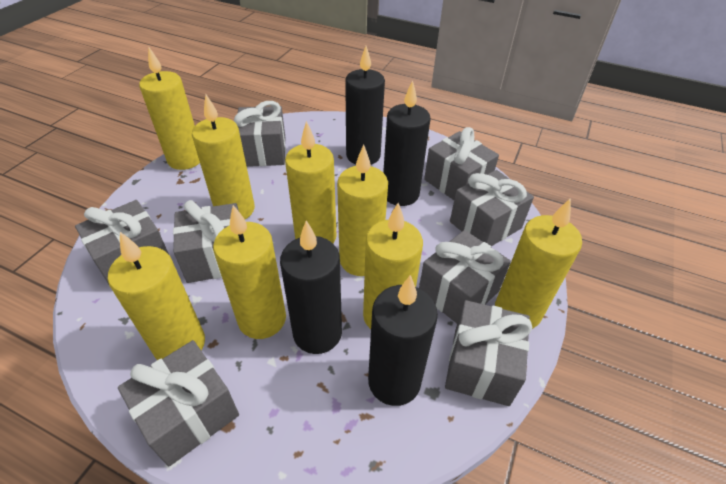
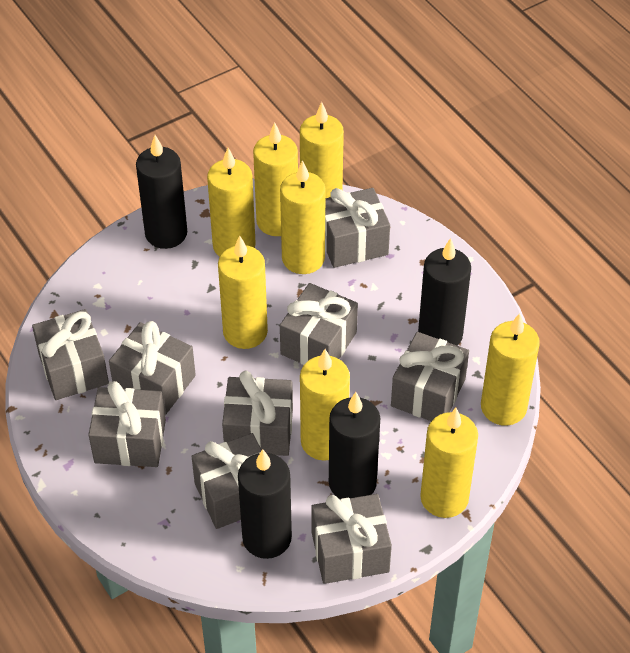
grey gift: [75,200,169,284] [118,340,239,467] [173,200,239,283] [234,101,286,167] [419,230,511,323] [424,127,499,200] [445,300,532,406] [450,170,534,246] = 8 -> [32,309,109,400] [88,381,166,467] [109,321,196,415] [192,433,262,529] [222,371,293,456] [280,283,358,365] [311,494,392,584] [325,188,390,268] [391,332,469,421] = 9

